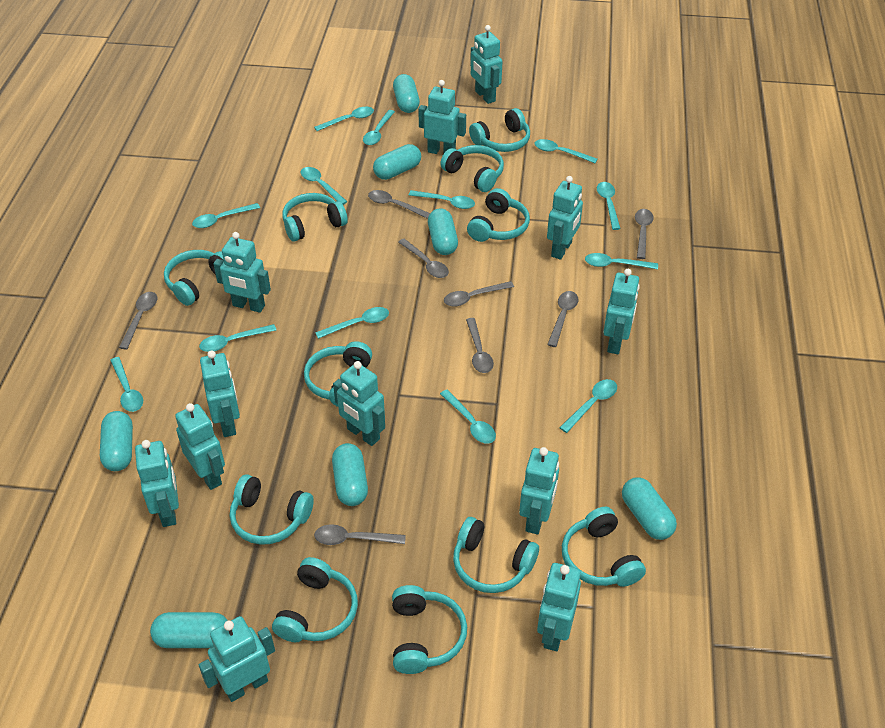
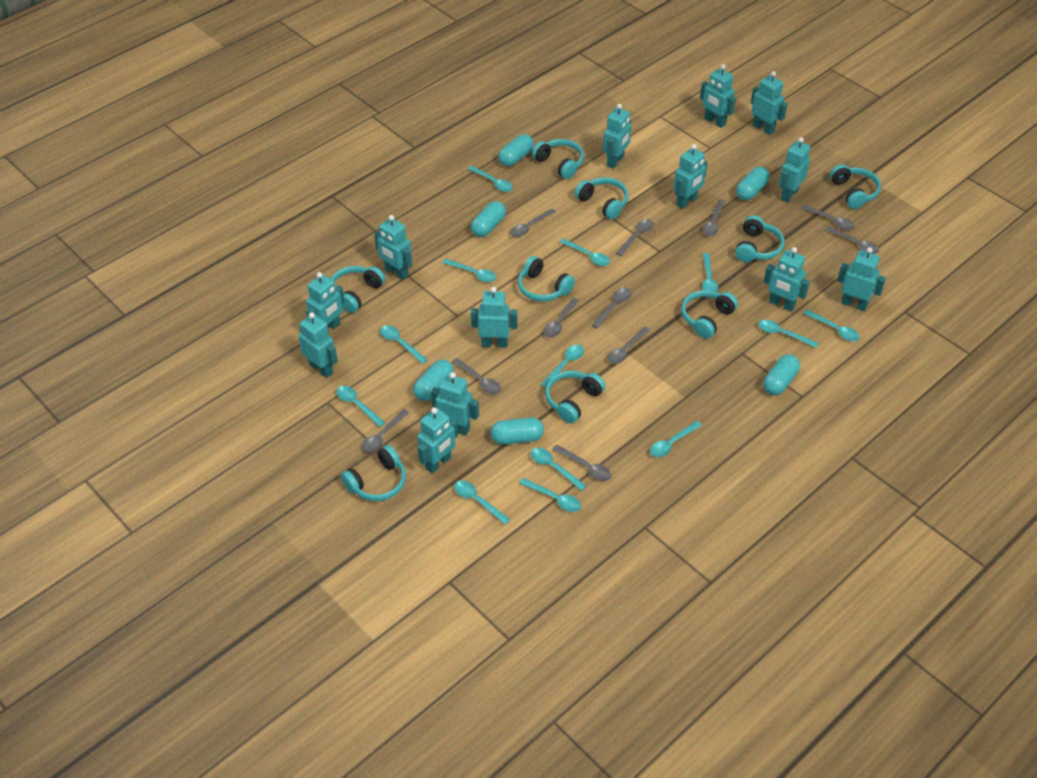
grey spoon: [119,292,157,349] [314,524,406,545] [368,190,430,219] [398,239,449,278] [444,281,514,307] [466,318,494,373] [547,291,579,347] [635,209,654,259] = 8 -> [362,409,409,453] [452,358,501,394] [510,209,556,237] [544,298,579,337] [553,445,611,481] [592,288,631,328] [608,327,650,364] [616,219,653,256] [702,199,725,236] [801,205,855,230] [825,226,879,254] = 11
turquoise capsule: [100,411,133,471] [150,612,228,648] [332,443,368,506] [373,144,421,180] [393,74,420,113] [428,208,458,255] [622,477,677,540] = 7 -> [413,360,454,401] [471,201,506,237] [490,418,544,445] [498,134,534,166] [736,167,770,201] [763,354,800,395] = 6
turquoise headphones: [164,250,223,306] [230,474,314,545] [272,557,358,642] [282,193,348,242] [304,341,372,407] [392,585,467,674] [440,145,504,192] [453,517,539,593] [467,188,530,242] [469,108,530,152] [562,507,646,587] = 11 -> [331,266,385,313] [341,445,406,501] [518,256,575,302] [532,139,584,179] [545,371,605,423] [575,177,629,219] [681,290,738,339] [735,215,785,262] [830,164,881,209] = 9
turquoise robot: [135,440,179,527] [175,403,225,490] [199,616,275,702] [200,350,240,437] [213,232,271,313] [333,361,385,446] [418,80,466,154] [470,25,503,104] [519,447,559,534] [537,563,581,651] [547,176,583,260] [603,269,640,354] = 12 -> [298,312,338,378] [306,272,345,333] [374,215,412,280] [417,408,458,474] [431,372,479,435] [471,287,517,348] [603,104,631,169] [674,144,708,209] [700,64,736,128] [751,71,788,135] [764,247,810,312] [779,137,811,203] [837,247,886,311] = 13

